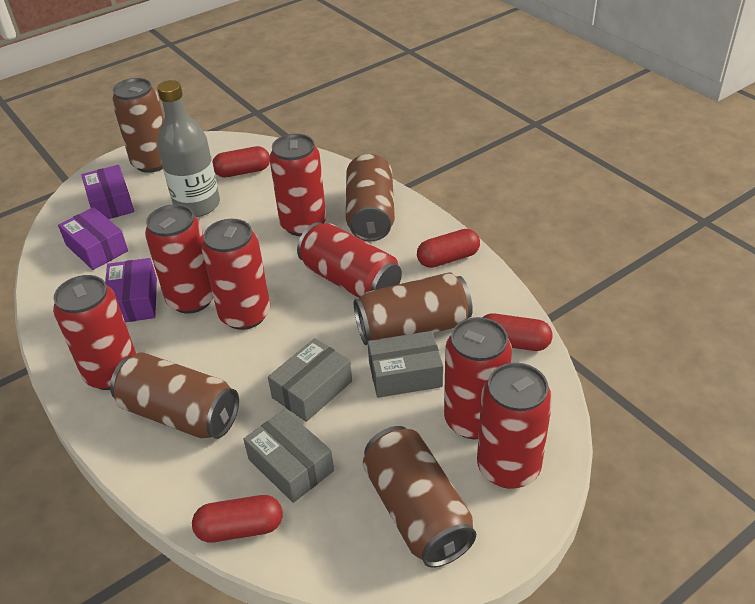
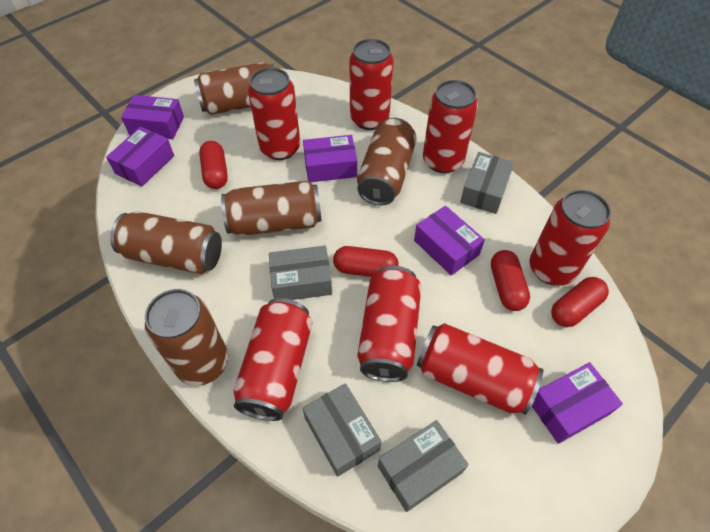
grey bottle: [157,80,220,217] = 1 -> none = 0
grey box: [243,409,334,503] [268,338,352,422] [368,331,443,398] = 3 -> [269,246,332,300] [302,383,381,477] [378,420,469,512] [460,152,515,214] = 4
purple box: [58,207,128,270] [81,165,134,219] [105,258,157,322] = 3 -> [106,127,174,187] [121,95,184,139] [303,135,357,182] [414,206,485,275] [532,362,623,444] = 5

